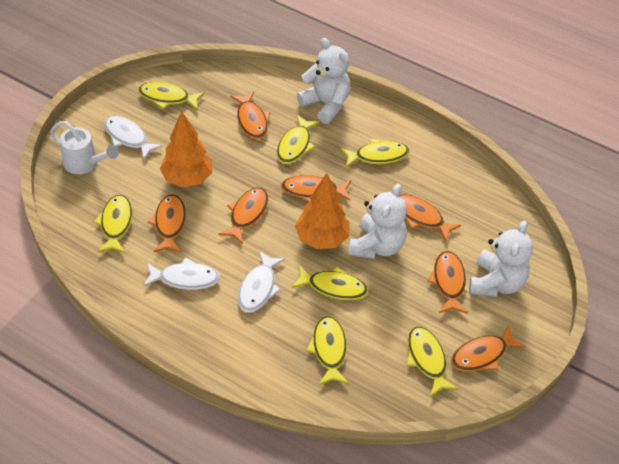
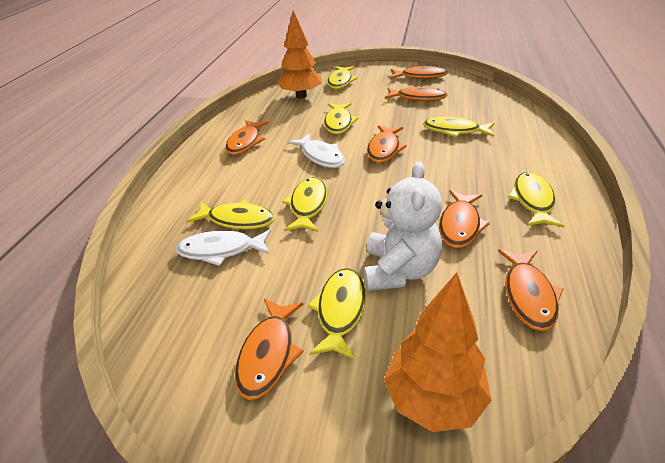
white fish: [104,116,163,160] [143,258,220,290] [238,251,285,313] = 3 -> [176,229,271,266] [288,133,345,168] = 2
white teddy bear: [297,38,351,124] [349,184,407,259] [469,221,533,297] = 3 -> [364,161,442,291] = 1
white watering can: [50,121,119,174] = 1 -> none = 0

